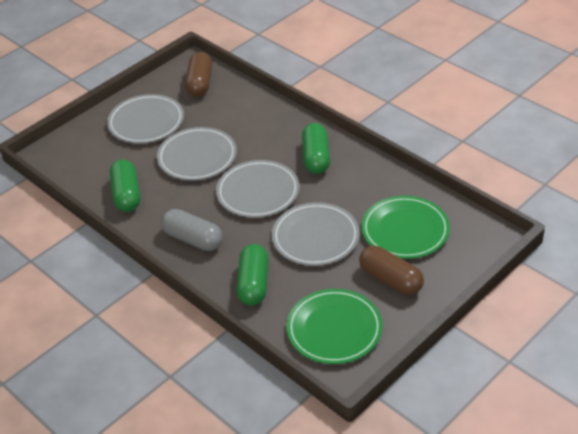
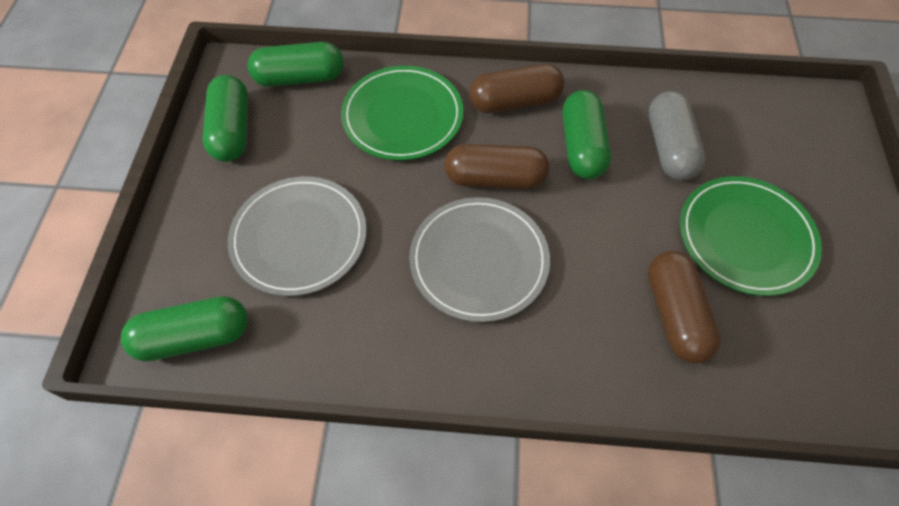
brown capsule: [185,52,212,97] [359,246,424,295] = 2 -> [444,144,549,189] [469,64,564,113] [648,251,721,364] = 3
green capsule: [110,159,140,212] [237,244,268,306] [302,123,330,174] = 3 -> [121,296,248,362] [203,75,248,162] [248,42,344,87] [562,90,611,179] = 4
grey plate: [107,94,184,144] [157,127,237,181] [216,160,300,218] [272,202,360,266] = 4 -> [228,177,367,296] [409,197,550,322] = 2

